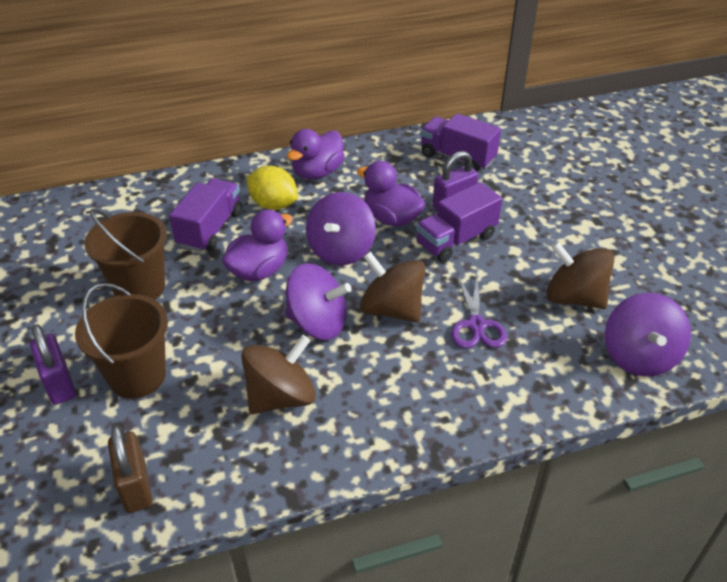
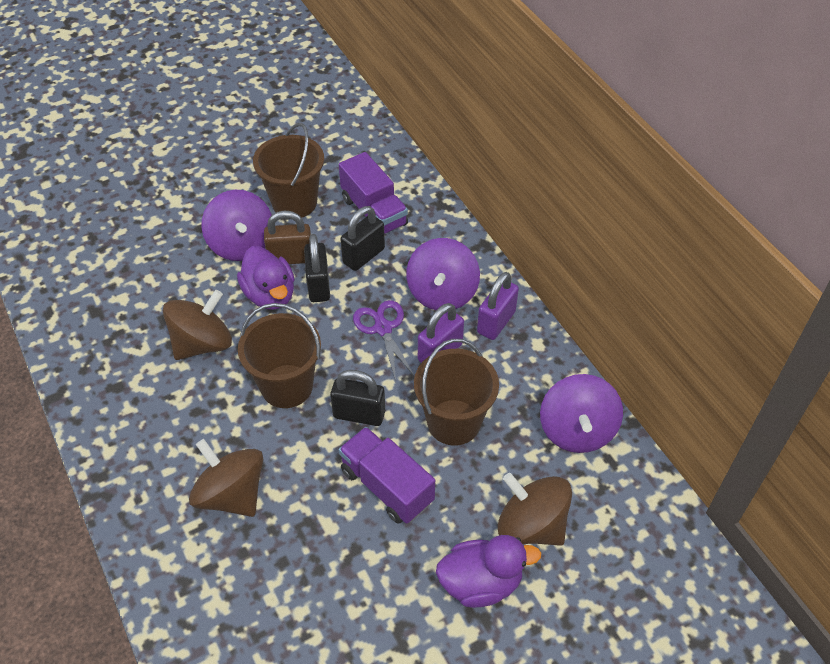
black padlock: none = 0 -> [304,234,330,302] [330,370,385,426] [340,206,385,271] = 3
brown bucket: [75,283,168,399] [84,209,167,300] = 2 -> [238,303,321,408] [253,123,324,217] [414,339,499,446] = 3
purple duck: [222,210,293,281] [287,129,345,179] [357,161,425,227] = 3 -> [237,246,295,310] [436,535,541,608] = 2
purple truck: [169,178,242,252] [416,182,502,262] [421,113,501,172] = 3 -> [339,152,408,234] [339,427,435,524] = 2
yellow lemon: [246,166,298,210] = 1 -> none = 0

